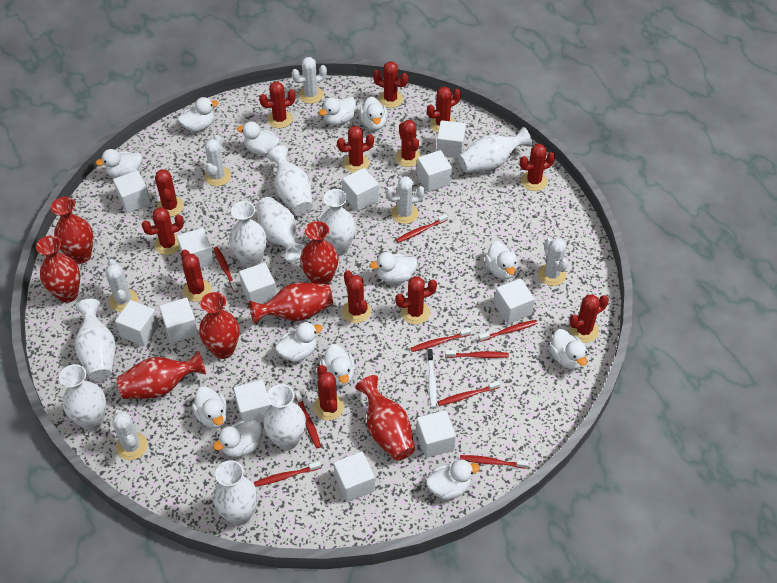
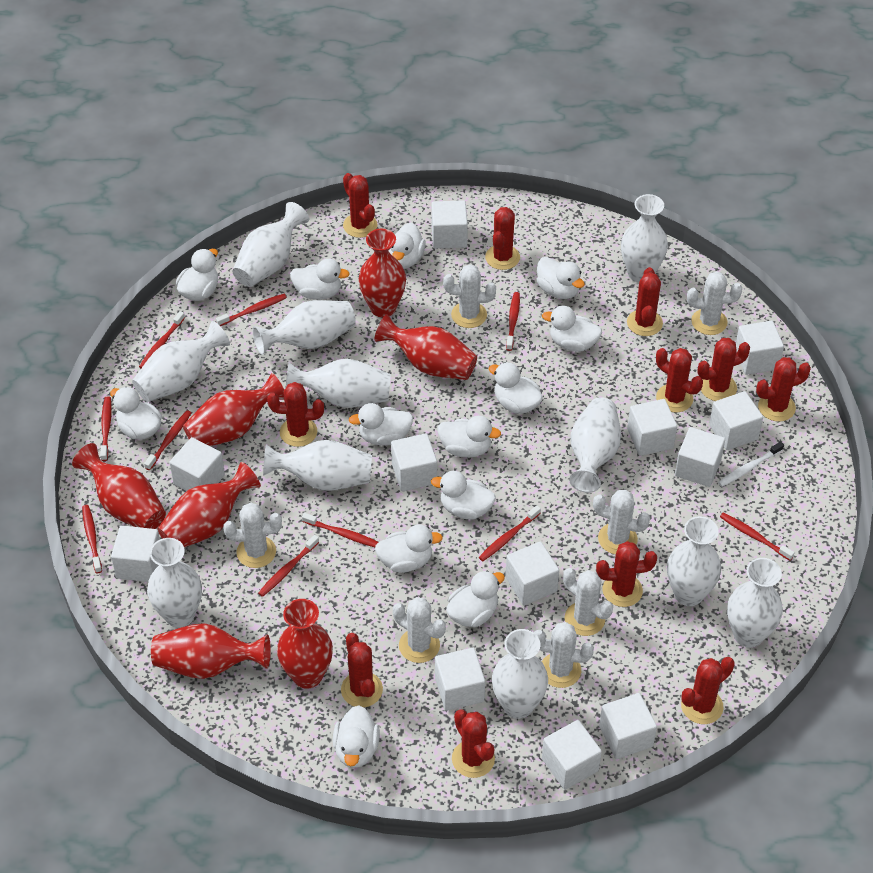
red cactus: [142,207,184,255] [155,169,184,217] [181,249,211,302] [259,82,296,128] [313,365,344,420] [337,126,374,173] [342,270,371,323] [373,61,408,108] [395,120,421,167] [395,276,437,324] [427,86,461,132] [520,144,555,191] [569,294,609,343] = 13 -> [267,382,324,447] [341,633,383,708] [343,173,378,238] [452,709,495,778] [485,207,520,270] [596,541,657,607] [627,267,663,336] [656,348,703,412] [681,657,735,724] [697,338,750,401] [756,357,811,422] = 11
red toothbrush: [213,247,238,292] [254,461,321,487] [295,390,321,448] [396,214,448,243] [411,328,471,352] [438,381,500,406] [445,350,509,358] [460,455,529,469] [478,320,537,342] = 9 -> [82,505,102,573] [100,396,112,461] [139,311,185,368] [144,410,191,470] [216,294,287,326] [258,535,319,597] [302,513,379,547] [479,505,541,561] [506,292,520,351] [720,513,795,560] = 10
white cactus: [105,259,138,312] [113,410,148,460] [205,135,231,186] [291,57,327,104] [385,176,425,224] [538,238,568,286] = 6 -> [223,503,282,568] [393,597,446,663] [443,264,496,328] [534,622,594,688] [563,568,613,636] [593,490,650,554] [687,271,742,335] = 7
white vase: [59,364,106,431] [74,299,116,381] [213,460,258,525] [229,201,267,268] [256,197,305,262] [263,384,306,450] [268,146,313,215] [320,189,356,256] [458,127,532,173] = 9 -> [132,321,230,402] [147,538,202,628] [232,202,309,287] [253,300,356,355] [263,440,372,490] [286,359,391,408] [492,629,548,719] [569,397,621,493] [621,194,668,283] [667,516,721,606] [727,558,783,648] = 11

